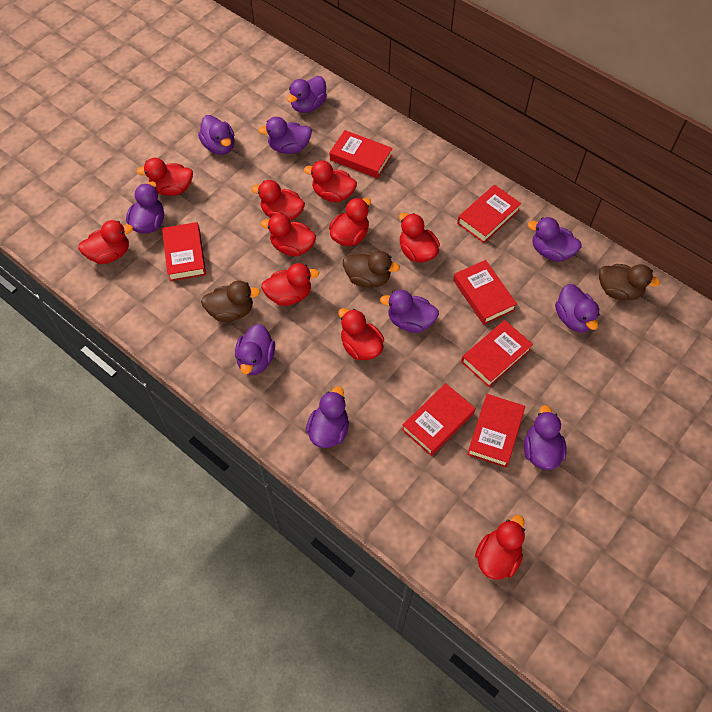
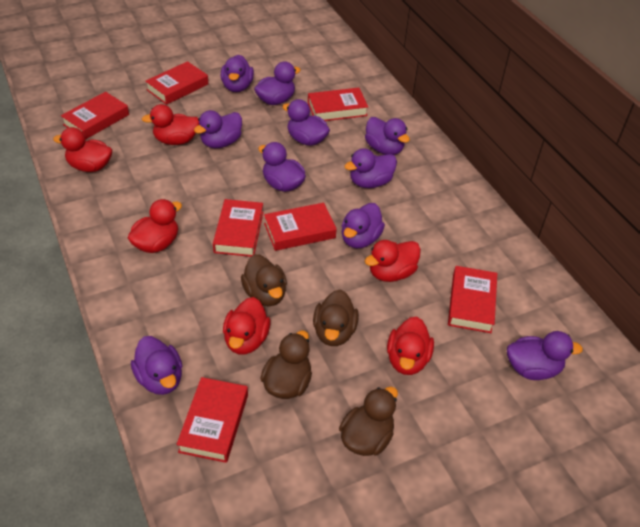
brown duck: [201,281,260,322] [343,251,400,288] [599,264,660,300] = 3 -> [241,254,287,306] [260,331,312,399] [313,290,359,346] [339,387,398,456] = 4
red duck: [78,220,133,264] [136,158,193,196] [251,180,305,221] [261,214,316,256] [261,263,319,306] [304,160,357,202] [329,198,371,246] [338,308,384,360] [399,213,440,263] [475,515,525,579] = 10 -> [53,127,112,172] [128,199,182,253] [142,104,199,145] [223,297,270,355] [365,240,421,282] [387,317,434,375] = 6

